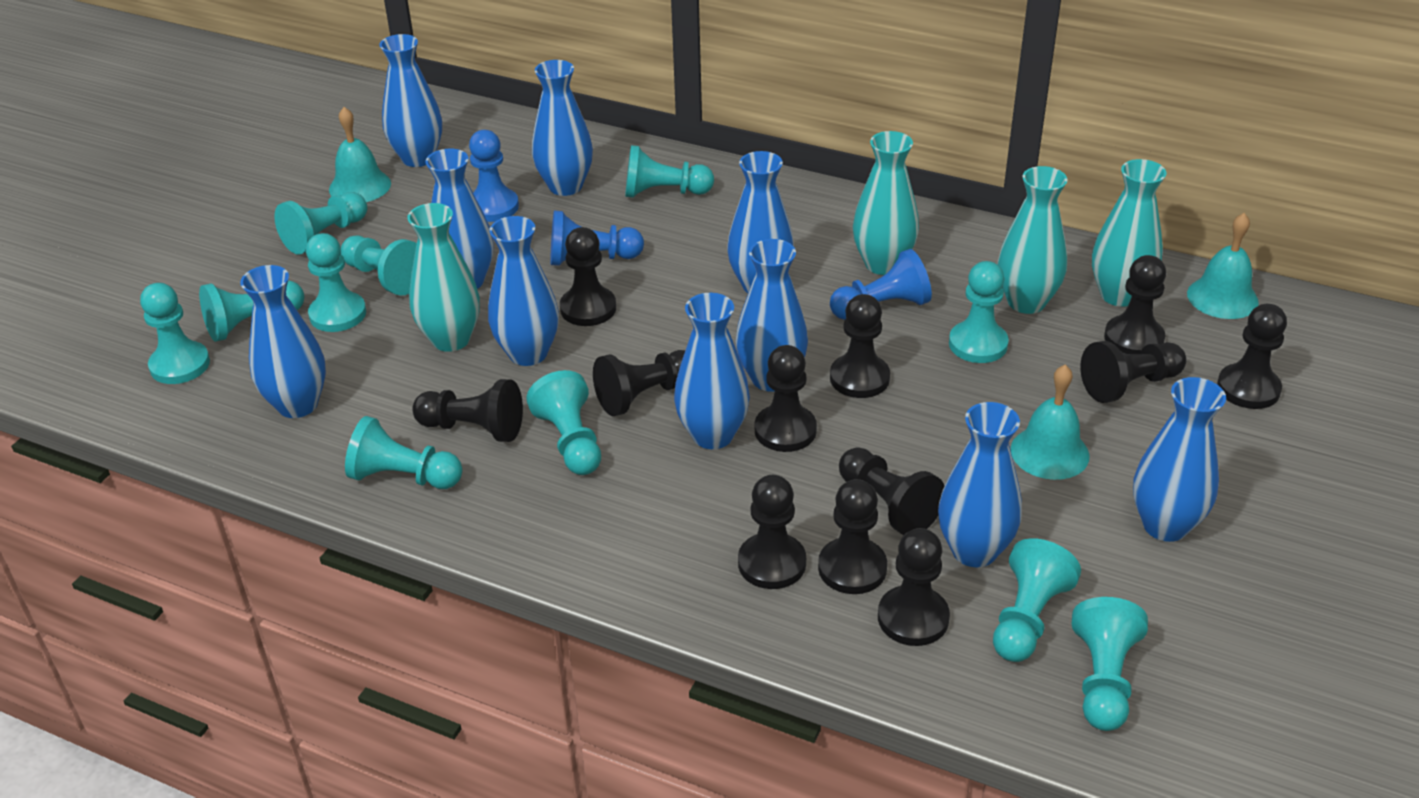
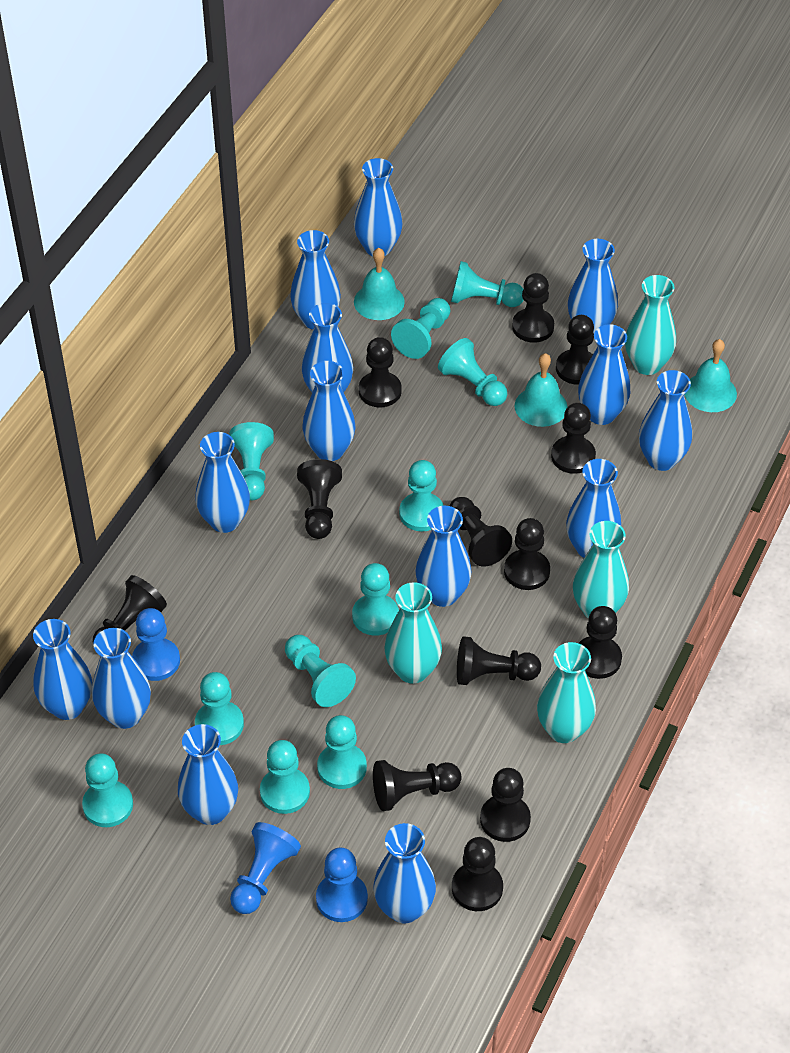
black pawn: [412,379,523,442] [560,227,616,326] [593,350,685,416] [738,475,806,589] [755,345,817,452] [818,479,887,594] [830,294,890,398] [839,447,944,535] [878,528,950,646] [1080,341,1186,403] [1104,255,1166,354] [1217,304,1287,409] = 12 -> [93,575,167,643] [297,459,342,539] [359,337,402,407] [373,760,462,811] [449,497,512,566] [452,837,503,911] [457,636,541,685] [480,768,531,842] [504,518,550,590] [512,273,554,343] [551,403,596,474] [556,315,594,385] [579,606,622,679] = 13
blue vase: [240,265,326,418] [380,34,442,167] [425,149,493,289] [488,216,559,366] [532,60,593,196] [674,293,750,449] [727,151,794,293] [736,239,808,392] [938,402,1022,567] [1133,377,1226,542] = 10 -> [33,619,92,720] [92,628,151,729] [178,724,238,825] [195,432,250,533] [290,230,341,329] [302,303,353,392] [303,361,355,461] [354,158,403,256] [373,823,436,924] [415,506,472,607] [566,459,621,558] [568,239,618,333] [578,324,630,425] [639,370,692,471] = 14

